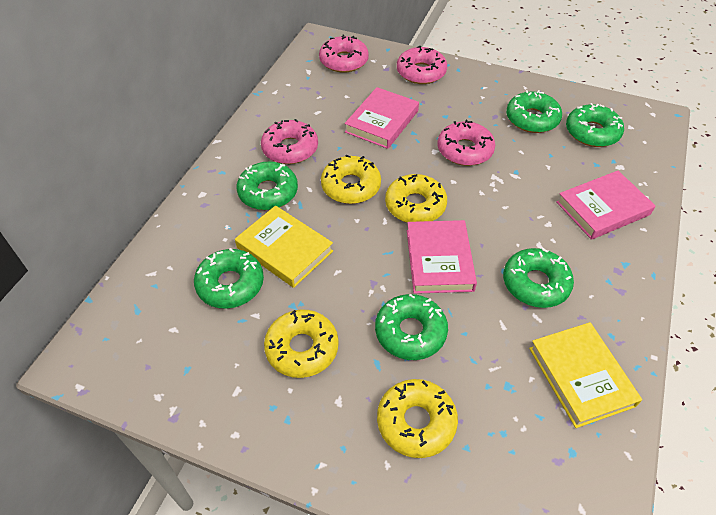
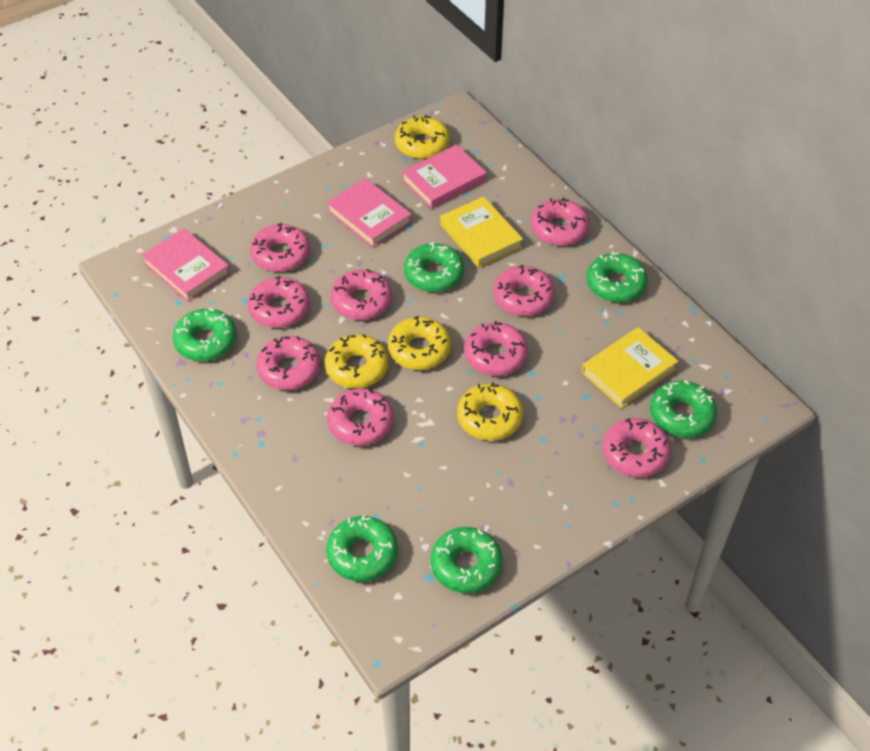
pink donut: [261,119,318,164] [319,35,369,73] [397,46,447,84] [437,120,495,166] = 4 -> [248,276,310,328] [250,223,310,272] [256,336,321,390] [327,388,394,446] [330,269,392,320] [464,321,528,376] [493,265,555,316] [531,197,590,246] [603,418,671,477] = 9

